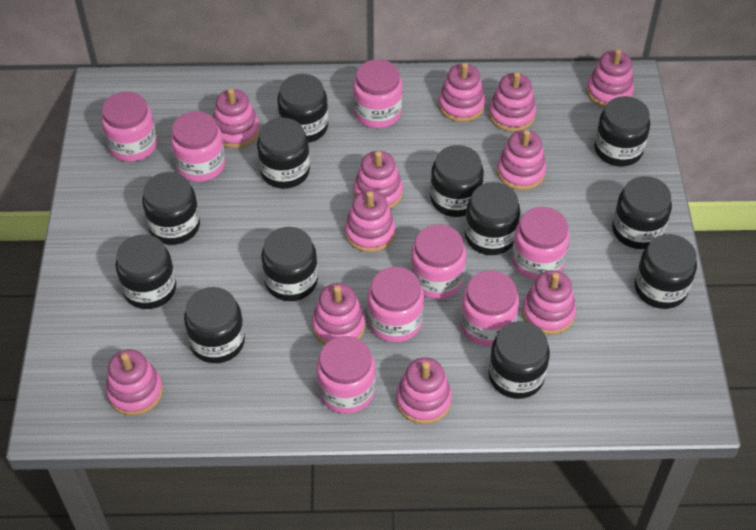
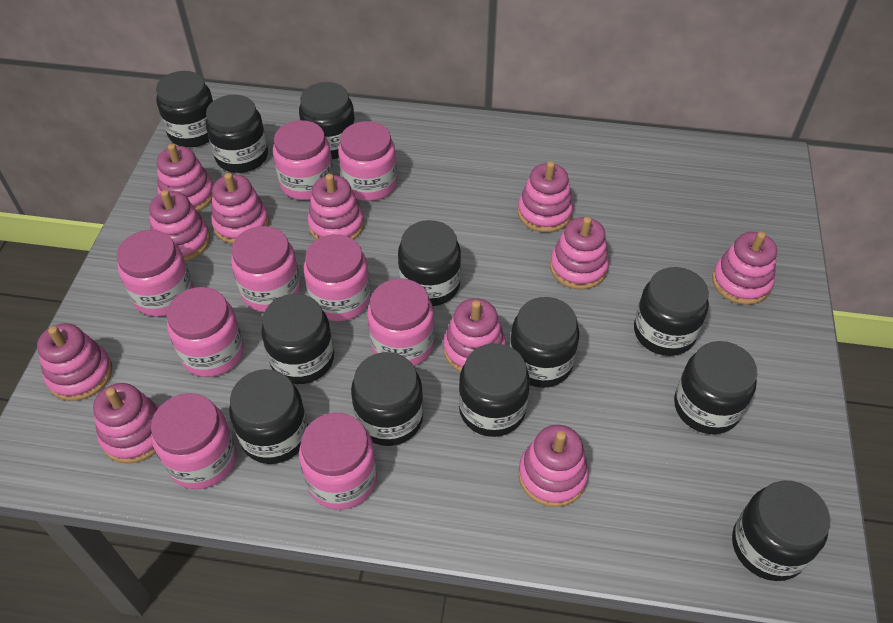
pink jar: [101,92,157,162] [171,111,225,182] [316,336,375,414] [353,59,403,128] [367,267,424,343] [410,225,466,299] [460,270,519,346] [512,207,570,280] = 8 -> [117,230,193,317] [151,393,236,489] [167,287,244,377] [231,226,301,312] [273,120,334,200] [299,413,377,510] [304,234,371,321] [338,121,397,201] [367,278,434,366] = 9

